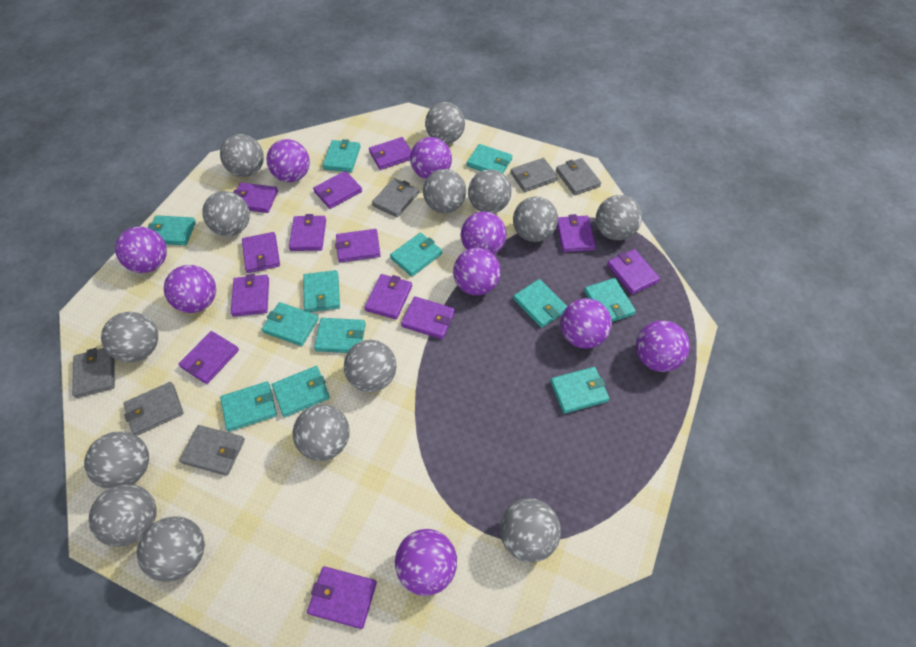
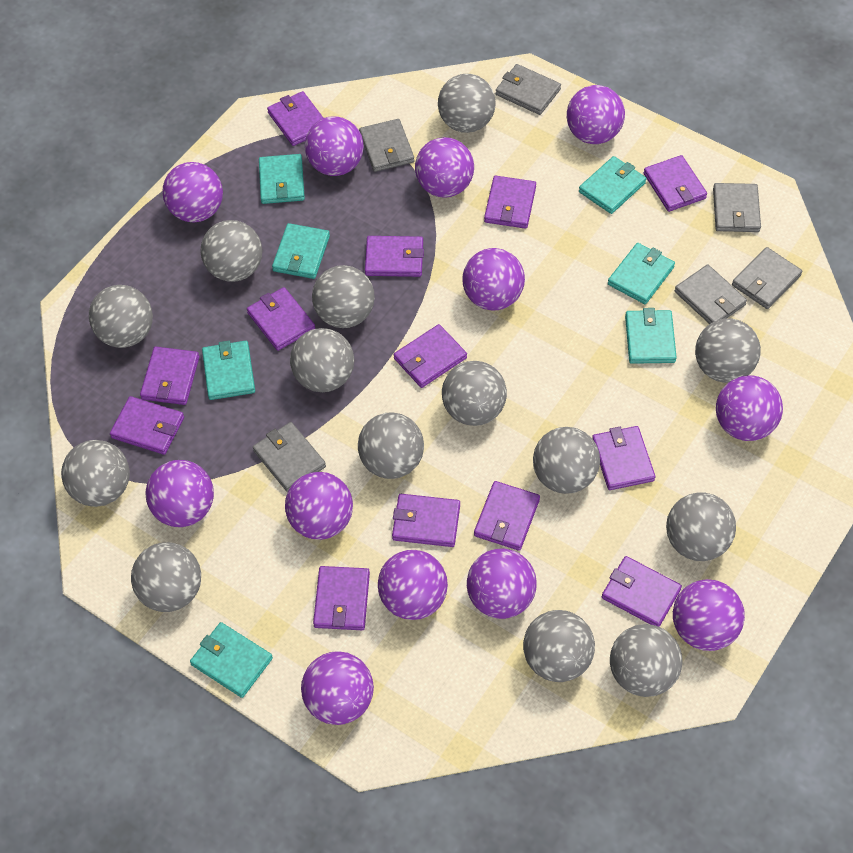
purple ball: [115,227,167,273] [164,265,216,313] [266,139,310,182] [395,529,457,596] [410,137,452,179] [453,248,501,295] [461,211,506,255] [560,298,612,349] [636,320,690,372] = 9 -> [146,460,214,527] [162,162,223,222] [285,472,353,540] [301,651,374,725] [305,117,364,176] [378,550,448,620] [415,137,474,198] [462,248,525,311] [467,548,537,619] [567,85,625,144] [673,579,745,651] [716,375,783,441] = 12
turquoise wallet: [147,215,196,245] [220,381,277,432] [262,302,319,346] [272,366,330,417] [303,270,340,312] [314,318,366,353] [323,139,360,172] [390,233,442,277] [467,144,512,173] [513,279,567,328] [550,367,610,414] [584,278,636,322] = 12 -> [190,622,273,698] [202,341,255,400] [259,154,305,204] [272,223,330,279] [579,156,646,214] [608,243,675,304] [625,308,677,364] = 7

